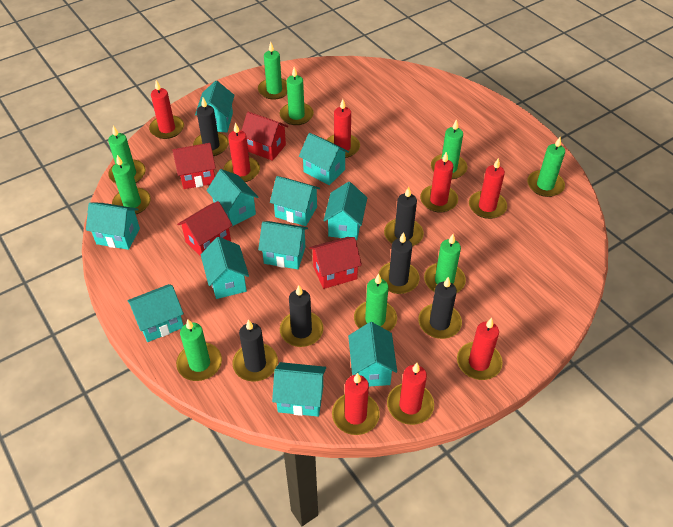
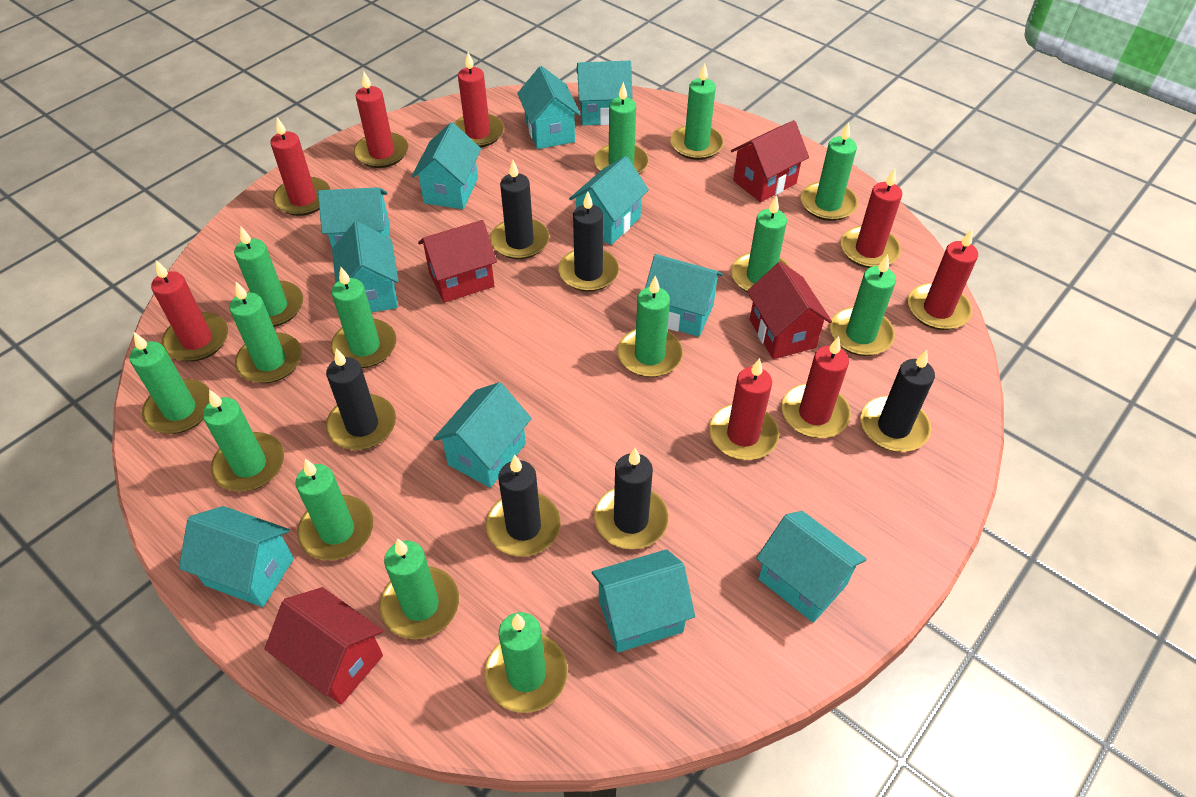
green candle: [108,126,146,183] [112,155,151,214] [176,319,222,381] [258,42,287,100] [280,67,314,125] [354,274,397,332] [424,234,466,293] [431,119,467,179] [527,137,565,197] = 9 -> [130,332,210,434] [203,390,284,492] [229,282,302,383] [234,226,303,327] [295,459,373,561] [331,267,396,368] [379,538,459,639] [484,612,568,713] [594,82,649,174] [617,276,683,377] [670,64,724,160] [731,195,789,292] [800,122,858,221] [830,255,896,356] = 14

